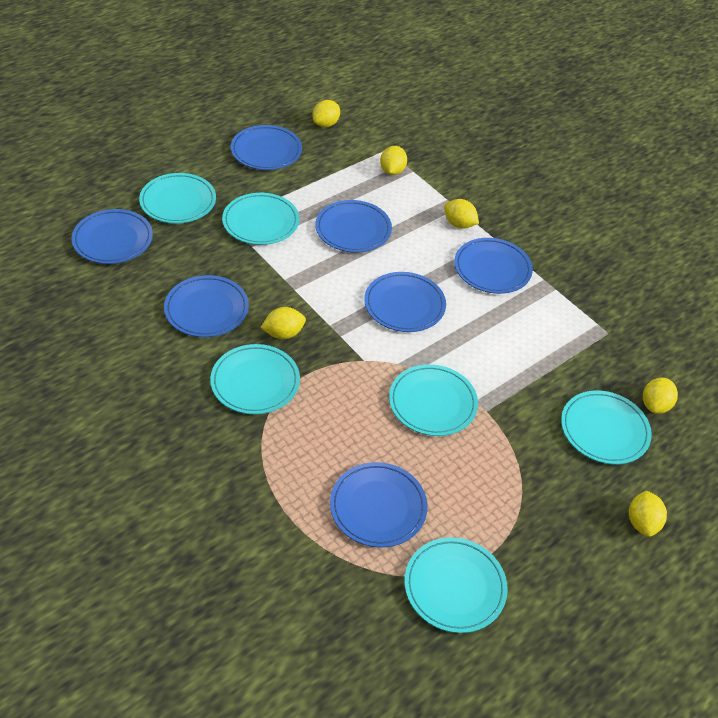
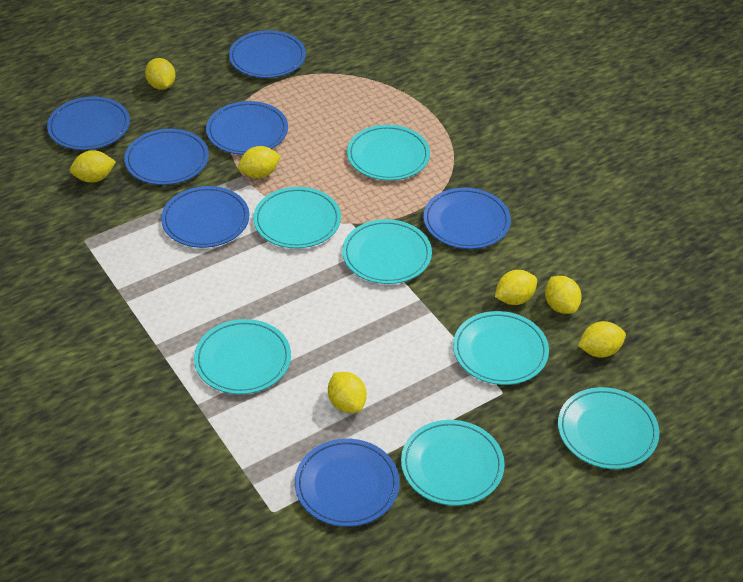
turquoise plate: [139,173,216,224] [210,344,300,414] [222,193,299,245] [389,364,478,436] [404,537,508,633] [561,391,652,464] = 6 -> [194,319,291,394] [253,187,341,248] [342,219,432,284] [347,125,430,181] [401,420,505,506] [453,311,549,385] [558,387,659,469] = 7
yellow lemon: [261,307,306,339] [312,100,340,127] [380,146,407,175] [444,199,479,229] [629,490,667,537] [643,377,678,414] = 6 -> [70,150,116,183] [145,58,175,90] [238,146,281,178] [328,372,367,413] [495,270,537,305] [545,276,582,314] [578,321,626,358] = 7

